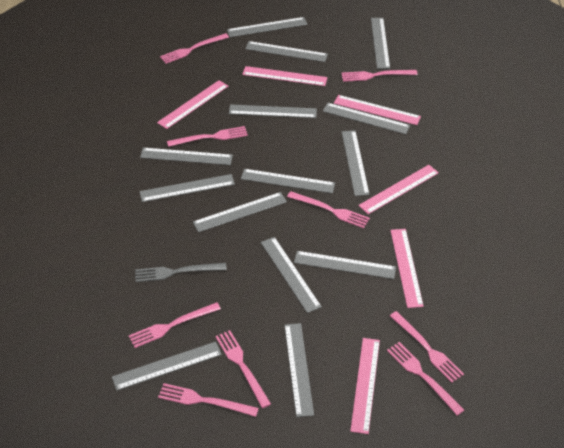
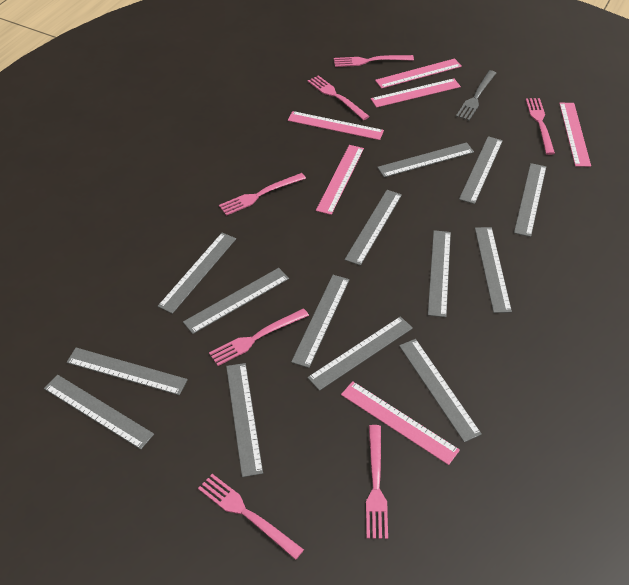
pink fork: [129,302,221,348] [158,383,259,417] [160,33,229,64] [167,126,248,147] [215,330,271,408] [287,191,370,228] [341,70,418,82] [387,342,464,416] [390,311,464,383] = 9 -> [198,474,304,560] [209,308,309,366] [219,173,306,216] [308,75,370,120] [334,55,414,67] [366,425,388,539] [526,98,555,155] = 7

